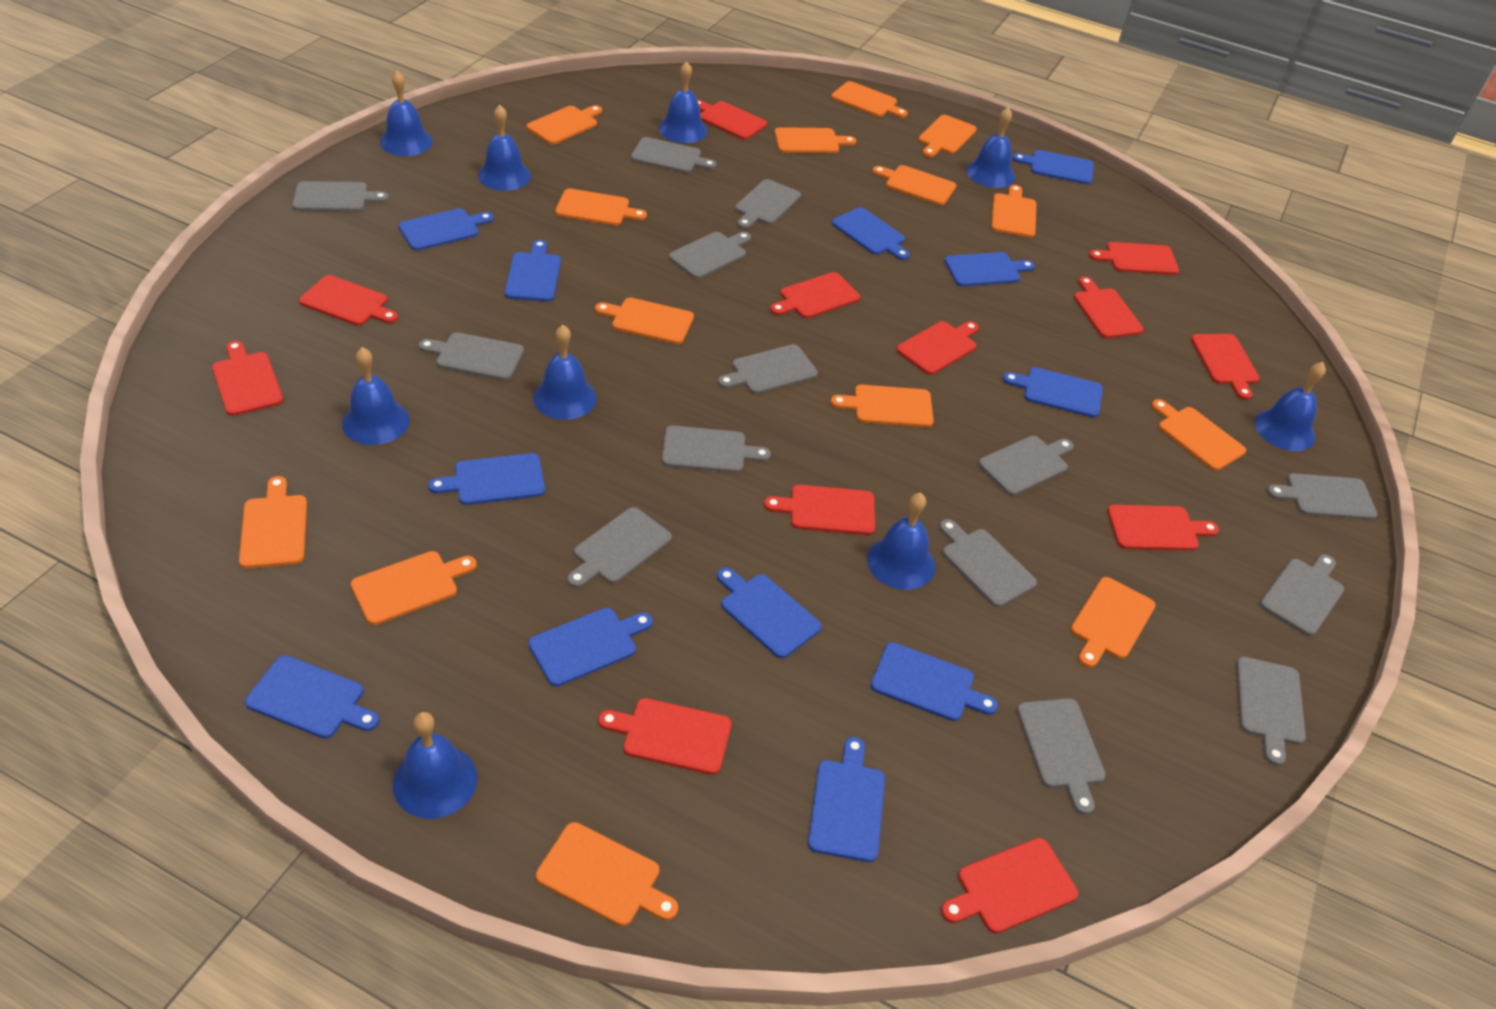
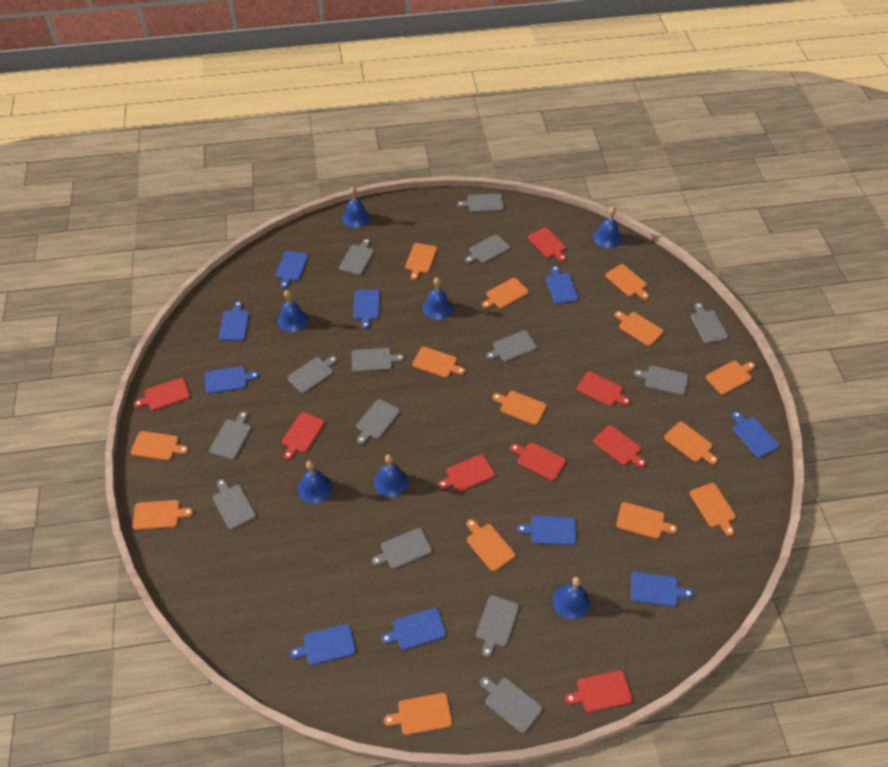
blue bell: [342,347,410,445] [380,71,433,156] [393,712,478,819] [478,105,531,191] [533,325,597,420] [659,61,707,143] [867,493,935,590] [966,107,1015,188] [1254,362,1326,451] = 9 -> [278,290,308,332] [298,461,333,504] [342,187,370,228] [374,454,408,497] [422,277,452,320] [553,577,590,620] [593,206,622,248] = 7
blue cutting board: [245,655,379,739] [398,208,494,251] [428,453,545,505] [504,240,561,302] [528,608,653,687] [717,567,822,658] [808,737,885,862] [832,207,910,260] [871,642,998,721] [944,252,1035,286] [1003,367,1103,418] [1012,150,1094,184] = 12 -> [205,366,259,394] [219,301,249,341] [276,251,308,289] [290,624,356,665] [353,290,380,329] [381,608,446,650] [517,516,577,545] [546,266,579,304] [631,572,694,607] [732,411,779,458] = 10
red cutting board: [212,341,283,416] [299,275,398,326] [598,698,732,775] [697,100,767,140] [764,485,875,535] [770,272,860,318] [897,321,979,375] [941,838,1078,934] [1074,277,1144,338] [1089,242,1179,275] [1107,505,1219,551] [1191,334,1259,400] = 12 -> [134,378,190,411] [282,412,325,460] [438,454,495,492] [510,442,566,481] [528,227,566,262] [565,670,633,712] [577,371,631,406] [593,425,646,467] = 8

